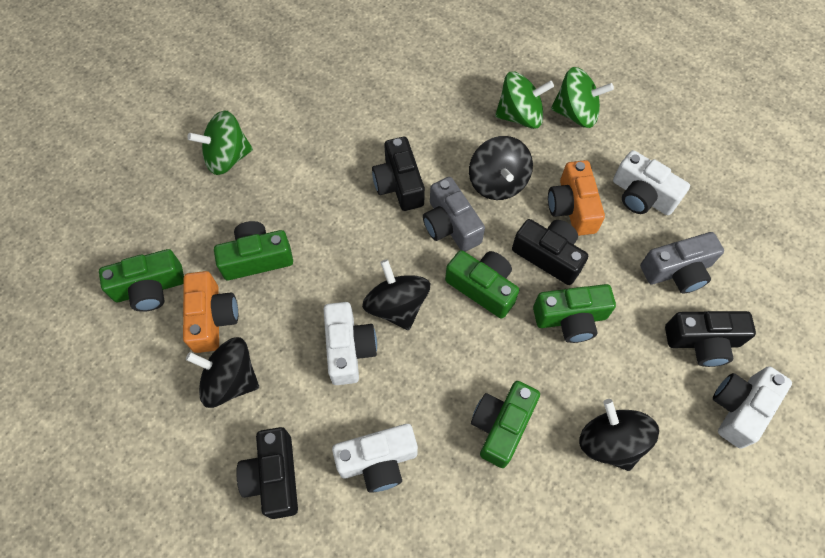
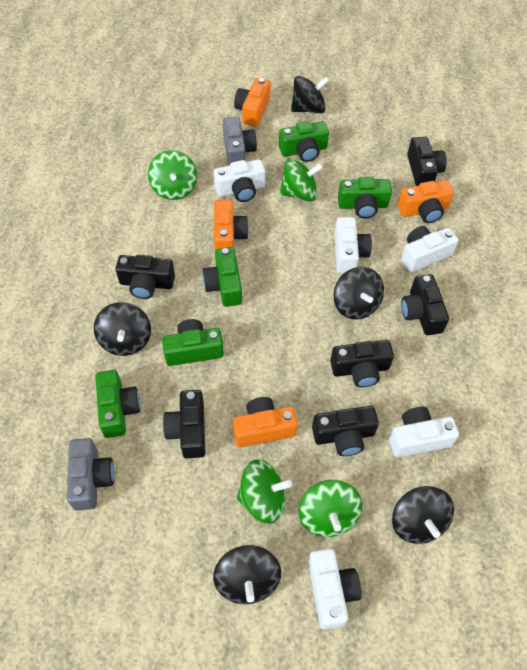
black camera: [236,427,298,519] [372,137,425,211] [512,219,588,285] [665,311,756,367] = 4 -> [116,255,175,299] [163,390,206,458] [312,406,379,456] [330,340,394,387] [401,274,449,335] [407,137,447,186] = 6
black spinning top: [186,337,259,408] [362,259,430,330] [469,136,533,200] [579,399,659,471] = 4 -> [94,302,151,356] [213,545,281,604] [291,76,329,113] [334,267,384,319] [392,486,454,544] = 5
green spinning top: [187,110,253,175] [495,72,554,129] [551,67,614,128] = 3 -> [148,150,197,200] [237,459,292,524] [280,158,323,201] [298,480,362,537] = 4
orange camera: [183,271,238,353] [548,160,605,236] = 2 -> [214,200,249,250] [233,397,298,448] [234,78,271,127] [398,180,454,223] = 4
white camera: [324,302,377,385] [332,424,418,493] [613,150,690,215] [713,366,792,449] = 4 -> [213,159,265,202] [308,549,362,630] [335,217,372,273] [389,407,459,457] [401,226,458,272] = 5

